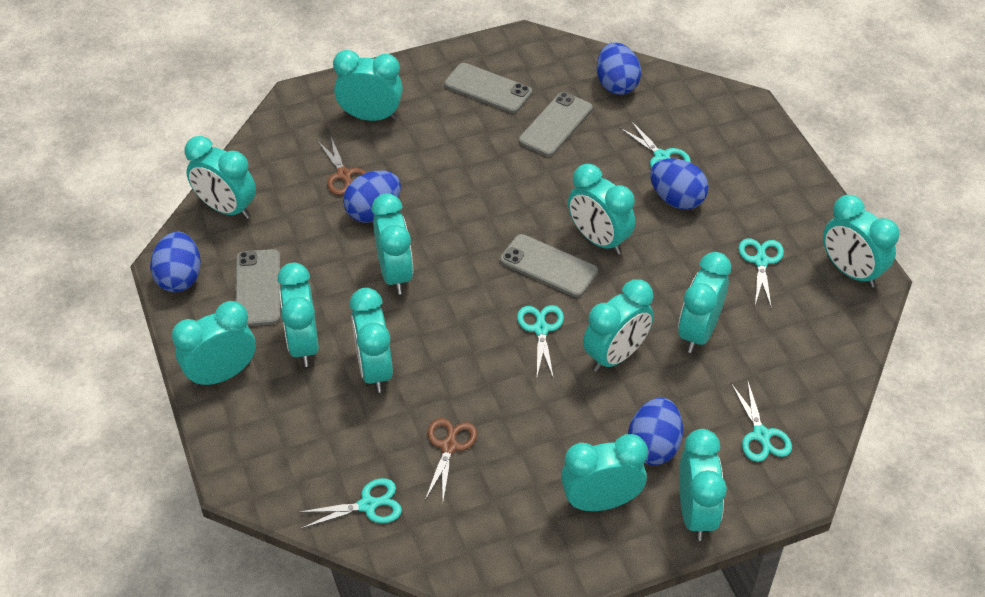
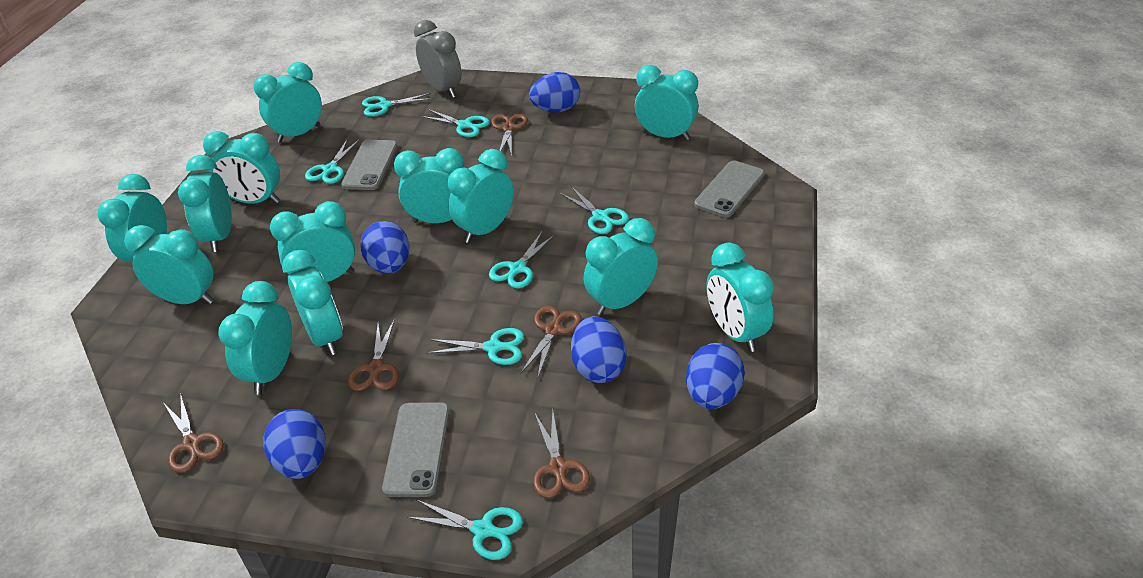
brown scissors: [317,135,367,195] [425,418,477,501] = 2 -> [163,393,224,473] [348,319,399,391] [491,114,528,155] [521,306,582,377] [533,410,590,498] = 5
grey clock: none = 0 -> [414,20,462,98] = 1
grey phone: [235,249,280,326] [444,63,532,113] [500,234,598,297] [519,92,593,156] = 4 -> [341,140,398,190] [382,403,450,497] [694,161,765,217] = 3
turquoise clock: [172,301,256,388] [185,136,256,219] [277,263,319,367] [333,50,403,121] [350,288,393,393] [372,193,413,295] [561,434,648,511] [568,164,635,255] [583,279,654,372] [678,252,731,353] [679,429,727,541] [823,195,900,288] = 12 -> [98,174,167,262] [124,225,214,304] [178,155,232,252] [203,131,280,204] [218,281,292,395] [254,62,322,143] [270,201,355,282] [282,250,343,355] [394,148,464,223] [448,149,514,243] [584,218,658,315] [635,65,699,140] [706,243,774,352] = 13
turquoise scissors: [298,478,402,529] [517,305,564,379] [619,121,691,168] [731,379,792,462] [739,238,784,306] = 5 -> [305,139,359,184] [362,93,433,117] [407,500,523,560] [420,109,490,137] [427,328,524,365] [489,232,555,288] [560,186,629,234] = 7

